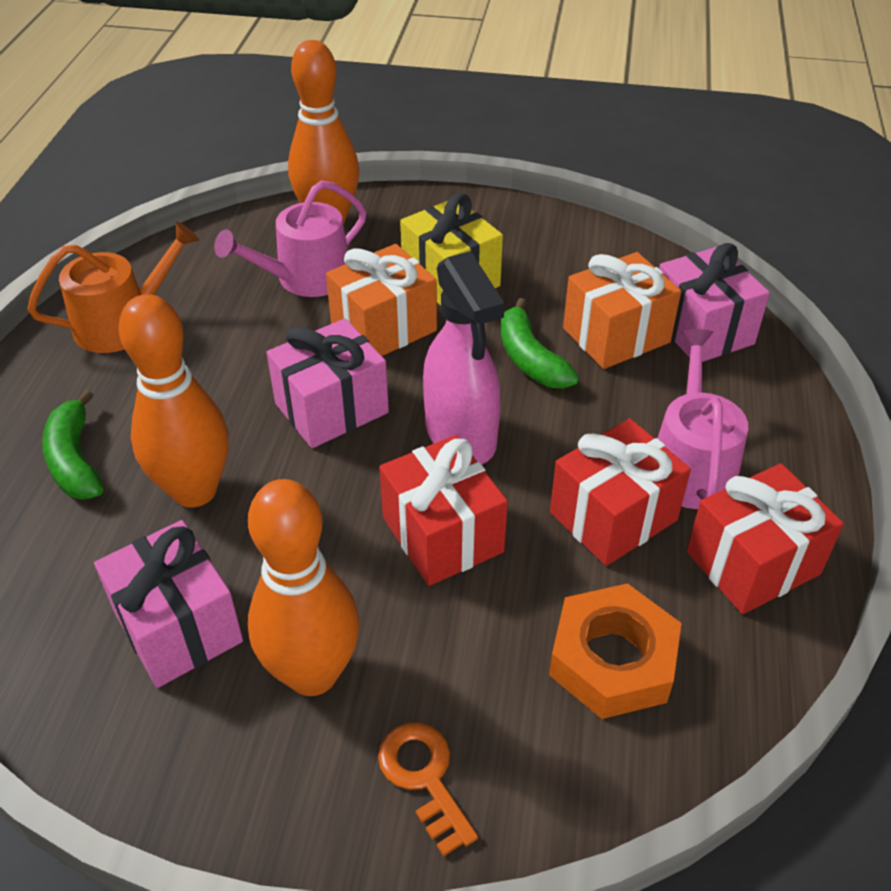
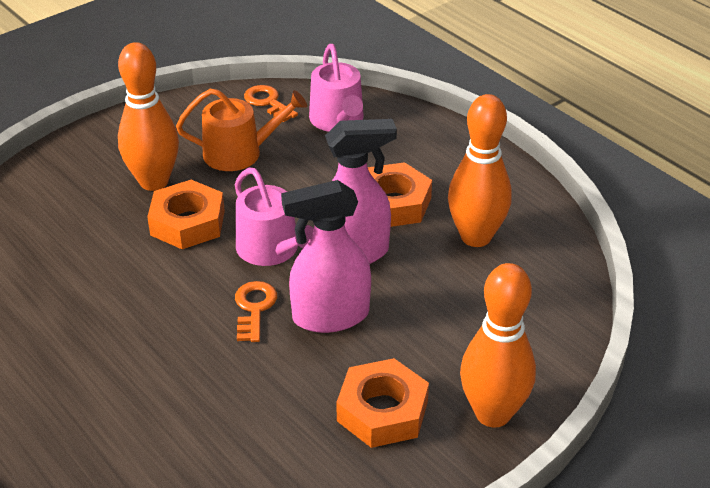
green banana: [42,389,103,500] [501,298,579,389] = 2 -> none = 0
orange gift: [326,244,437,356] [563,252,681,369] = 2 -> none = 0
orange key: [378,722,478,857] = 1 -> [235,281,277,342] [244,85,298,122] = 2
orange nut: [549,583,681,719] = 1 -> [147,180,225,249] [336,358,429,448] [368,162,432,227] = 3
pink gift: [94,520,243,688] [266,319,389,448] [659,243,770,362] = 3 -> none = 0
pink spray bottle: [423,251,505,464] = 1 -> [281,180,371,333] [325,119,397,264] = 2
red gift: [379,435,508,586] [550,419,691,566] [687,463,844,614] = 3 -> none = 0
yellow gift: [400,193,503,306] = 1 -> none = 0

